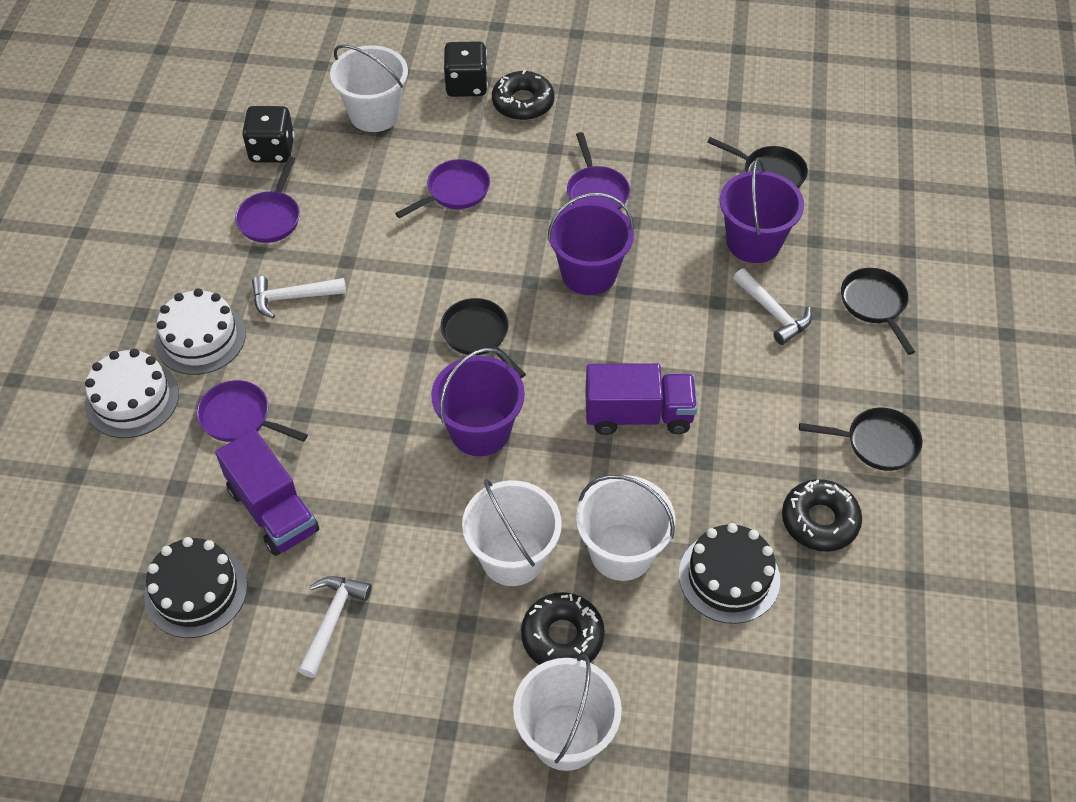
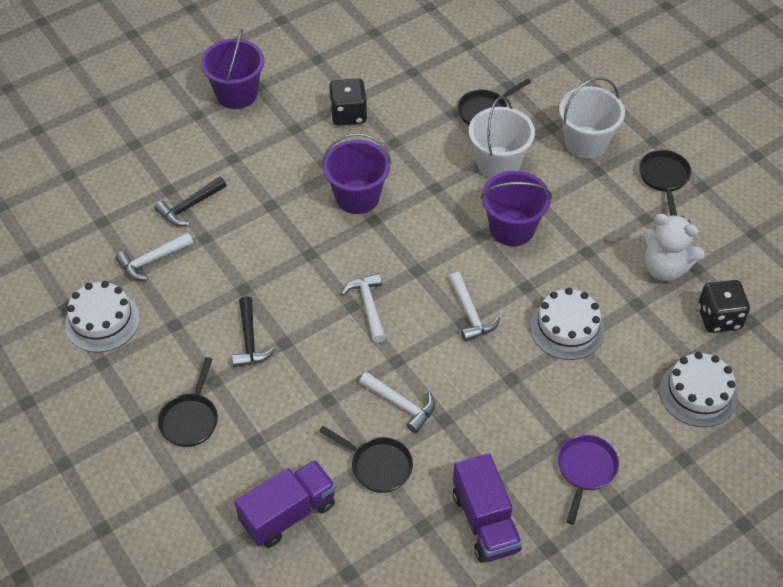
black cake: [144,537,247,638] [679,523,780,624] = 2 -> none = 0
black donut: [492,70,554,120] [521,592,605,665] [782,479,862,551] = 3 -> none = 0
black hammer: none = 0 -> [154,176,226,226] [232,296,276,367] = 2
purple pan: [197,380,308,442] [235,156,300,243] [395,159,490,218] [567,132,630,210] = 4 -> [558,435,619,525] = 1
white bucket: [330,44,408,132] [462,479,562,586] [513,655,622,771] [576,475,676,581] = 4 -> [469,96,535,178] [559,77,625,159] = 2
white cake: [85,349,179,438] [155,288,246,375] = 2 -> [65,281,140,353] [530,288,605,360] [659,352,738,427] = 3
white hammer: [252,276,346,319] [298,576,372,678] [733,269,812,345] = 3 -> [115,232,193,280] [341,273,386,343] [359,372,435,433] [449,272,500,342] = 4
white teddy bear: none = 0 -> [643,214,704,281] = 1

